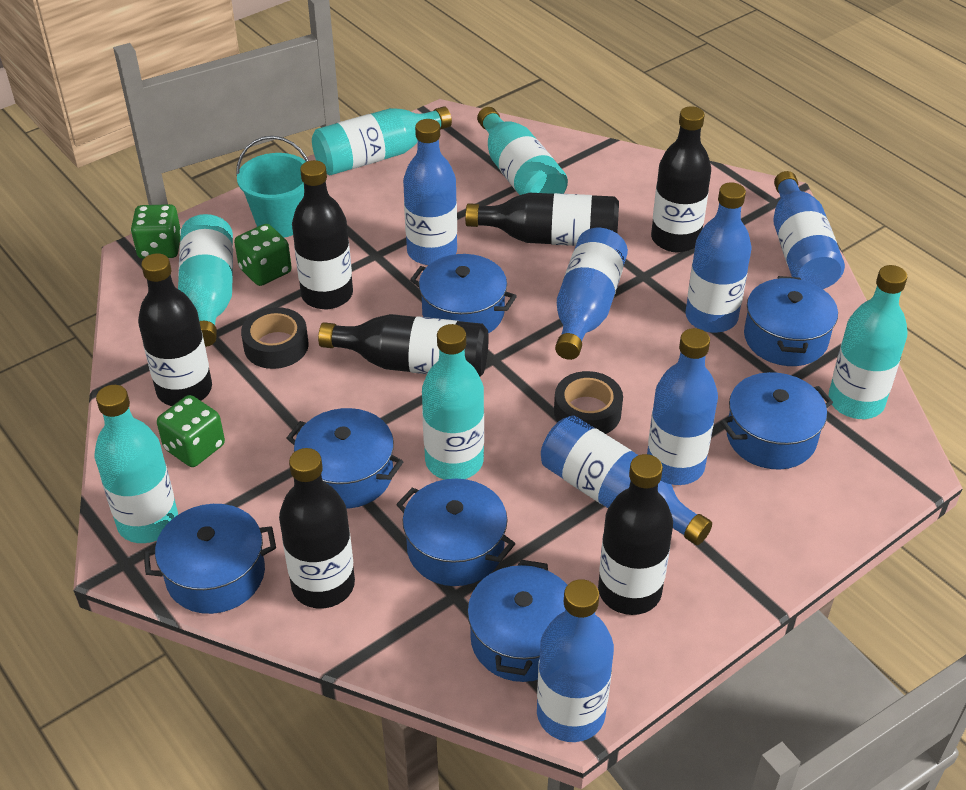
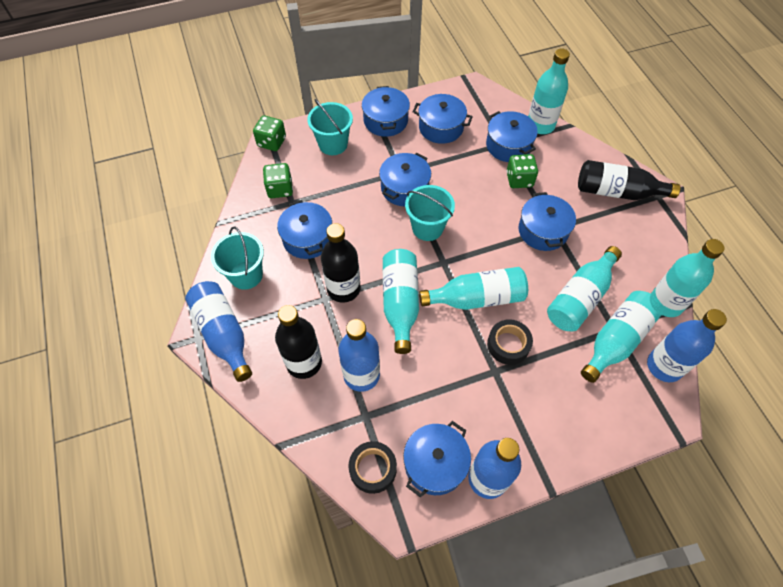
black bottle: [138,253,212,406] [279,448,355,608] [292,160,353,309] [318,314,489,376] [465,193,619,246] [598,454,673,615] [651,106,711,253] = 7 -> [275,305,322,379] [321,223,361,303] [578,160,681,200] = 3
blue bottle: [403,119,457,265] [537,579,614,742] [541,416,712,545] [555,228,628,360] [647,328,718,485] [685,182,752,333] [773,171,845,289] = 7 -> [185,281,252,382] [339,319,380,392] [468,438,521,499] [647,309,727,382] = 4
turquoise bucket: [236,136,309,238] = 1 -> [211,226,264,290] [307,99,353,155] [405,185,455,241] = 3

